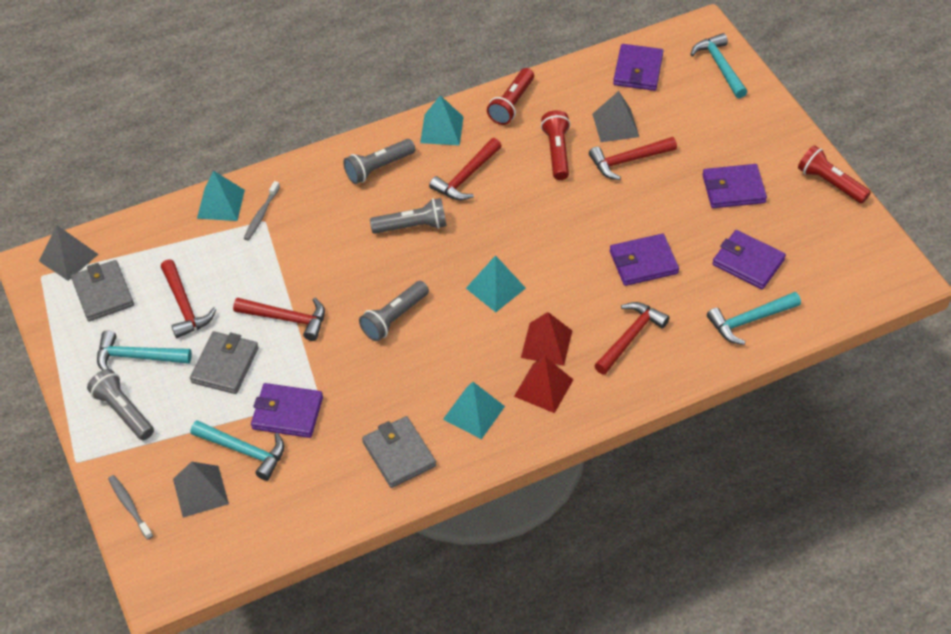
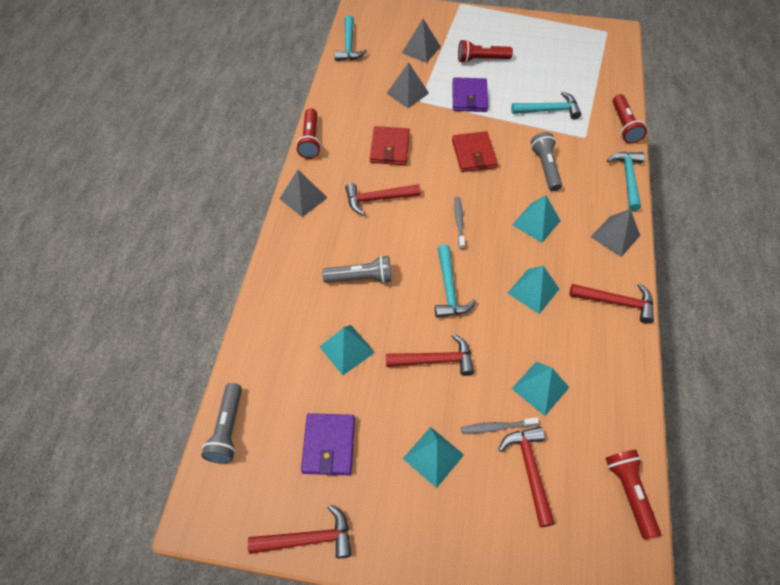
grey flashlight: [87,369,154,440] [343,139,415,184] [359,281,429,341] [370,198,447,234] = 4 -> [201,383,242,464] [322,255,391,283] [531,132,562,191] = 3
grey pyramid: [39,225,98,281] [173,461,229,518] [592,91,639,142] = 3 -> [279,170,328,217] [386,62,429,108] [402,19,441,63] [591,209,640,257] = 4
grey wallet: [71,260,134,321] [190,331,259,394] [362,416,436,488] = 3 -> none = 0
purple wallet: [251,383,323,438] [610,234,679,286] [613,44,663,91] [702,164,767,208] [712,230,786,290] = 5 -> [301,413,355,475] [452,77,488,112] = 2
red flashlight: [487,68,534,125] [541,110,570,180] [798,145,871,204] = 3 -> [296,108,321,159] [458,39,513,63] [605,450,661,540] [613,94,647,144] = 4
red pyramid: [514,357,574,413] [521,312,572,366] = 2 -> none = 0
red wallet: none = 0 -> [370,126,410,165] [452,131,498,172] = 2
turquoise pyramid: [197,170,245,221] [420,95,464,146] [443,382,505,439] [466,255,526,312] = 4 -> [320,325,375,375] [403,427,464,488] [508,266,559,314] [512,195,561,243] [512,361,570,416] = 5

